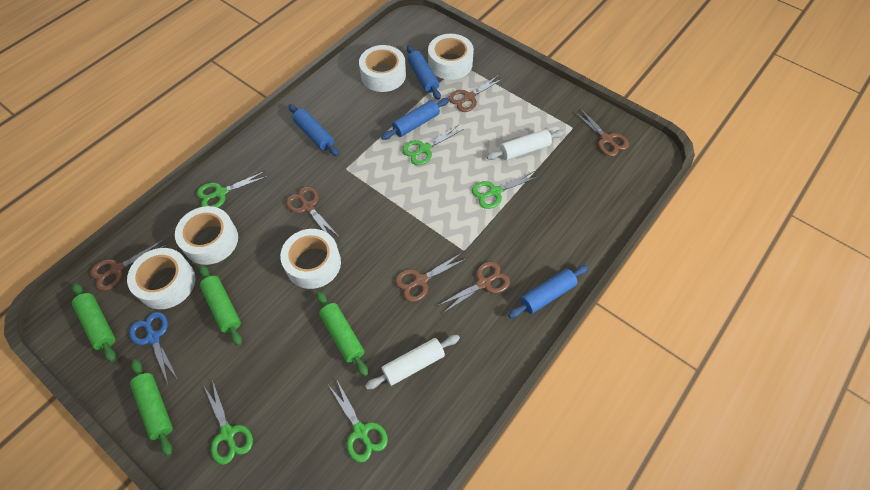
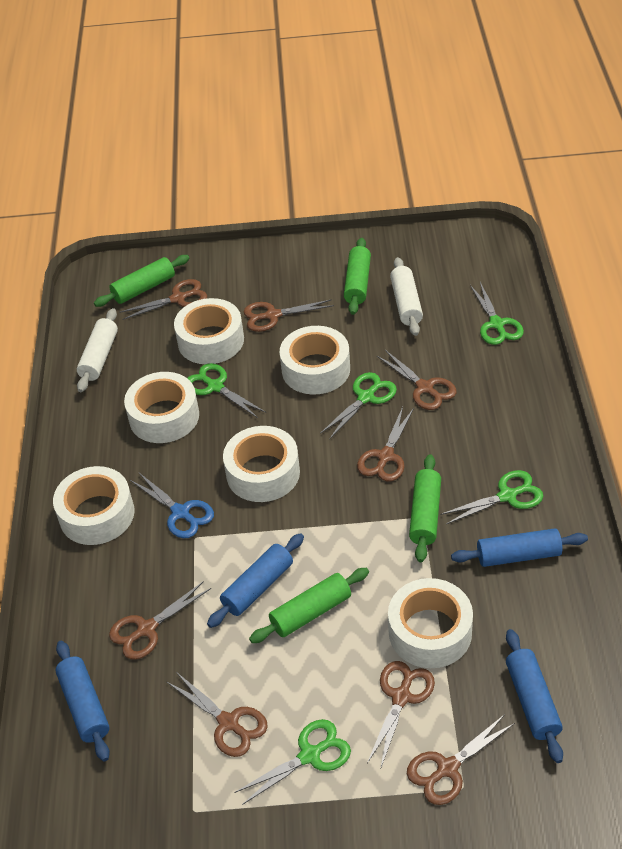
brown scissors: [90,239,167,291] [286,186,338,236] [395,253,466,302] [437,261,510,313] [449,75,504,112] [574,108,629,156] = 6 -> [109,581,211,660] [119,279,207,320] [167,672,268,757] [244,299,334,332] [357,407,414,481] [367,661,435,767] [377,350,457,410] [407,714,515,805] = 8
white tape: [127,248,195,309] [175,206,238,265] [280,229,341,289] [359,45,406,92] [428,34,474,80] = 5 -> [53,466,134,545] [124,372,199,443] [174,298,244,364] [223,426,300,502] [280,326,350,395] [388,578,473,668] = 6

